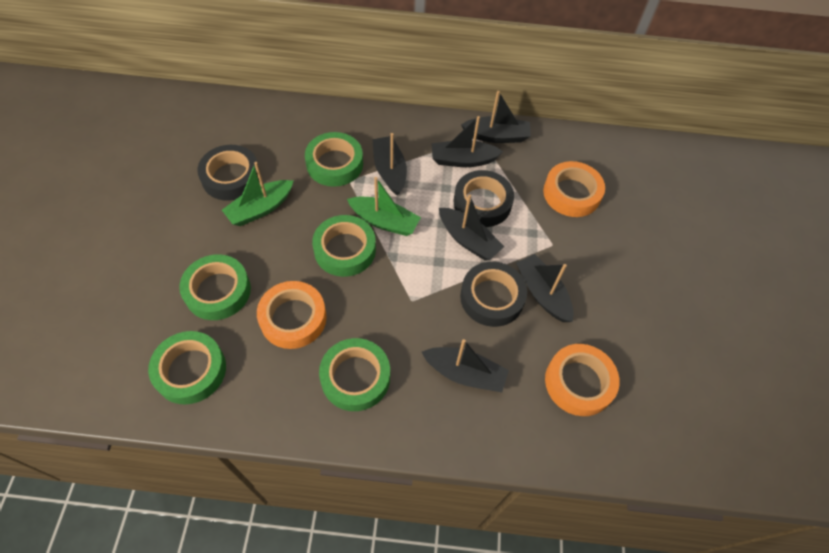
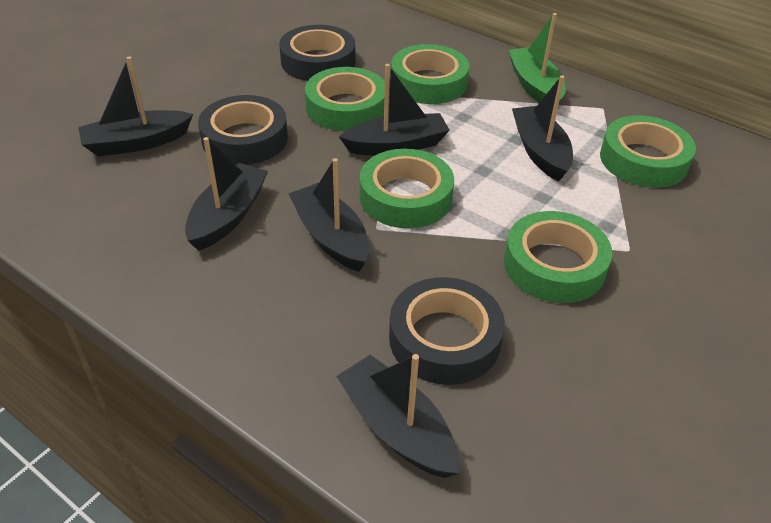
green boat: [222,162,293,226] [347,177,421,236] = 2 -> [508,13,566,103] = 1
orange tape: [257,281,326,349] [543,161,605,217] [545,344,620,416] = 3 -> none = 0

